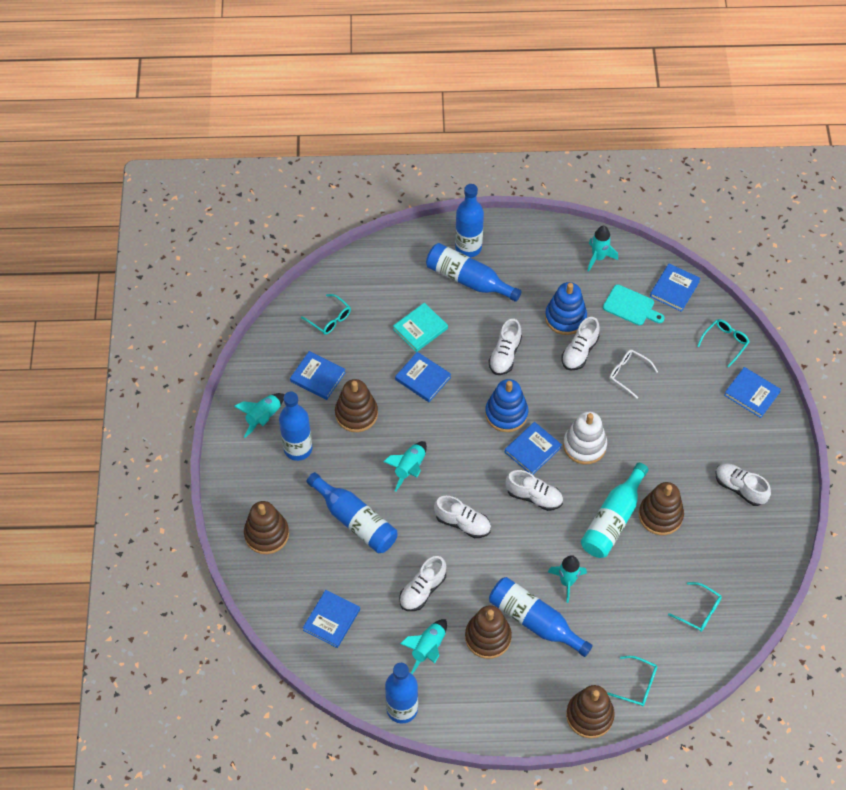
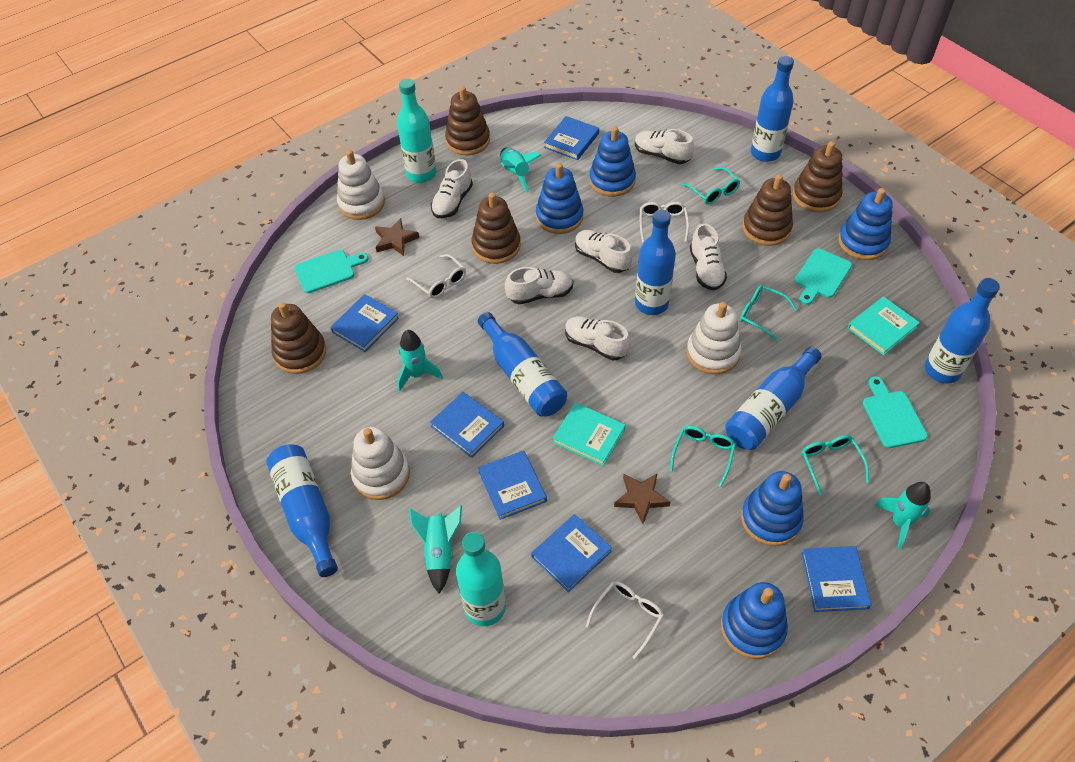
blue stacking toy: [485,379,528,432] [545,282,587,335] = 2 -> [536,163,583,234] [589,126,636,197] [721,582,788,659] [741,471,804,546] [838,188,893,260] = 5
brown star: none = 0 -> [375,218,419,256] [614,474,670,524] = 2
turquoise book: [393,303,448,352] = 1 -> [553,402,625,466] [848,296,920,356] = 2
turquoise bottle: [581,463,649,558] = 1 -> [397,78,436,183] [456,532,506,626] = 2
turquoise cutting board: [603,285,665,325] = 1 -> [294,250,369,293] [795,249,852,305] [863,376,928,448] = 3
turquoise rocket: [234,393,284,438] [383,441,427,492] [400,619,447,674] [548,555,587,603] [587,226,618,272] = 5 -> [397,330,443,392] [409,506,462,594] [500,148,541,192] [875,482,931,549] = 4
white glasses: [609,349,658,399] = 1 -> [406,254,466,298] [586,581,664,659] [640,202,689,242] = 3
white stacking toy: [563,411,607,465] = 1 -> [337,150,385,220] [351,427,410,500] [686,302,741,374] = 3

